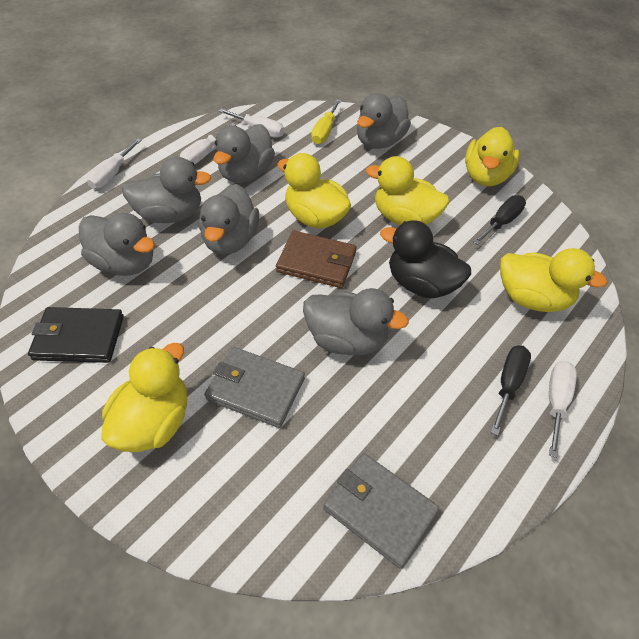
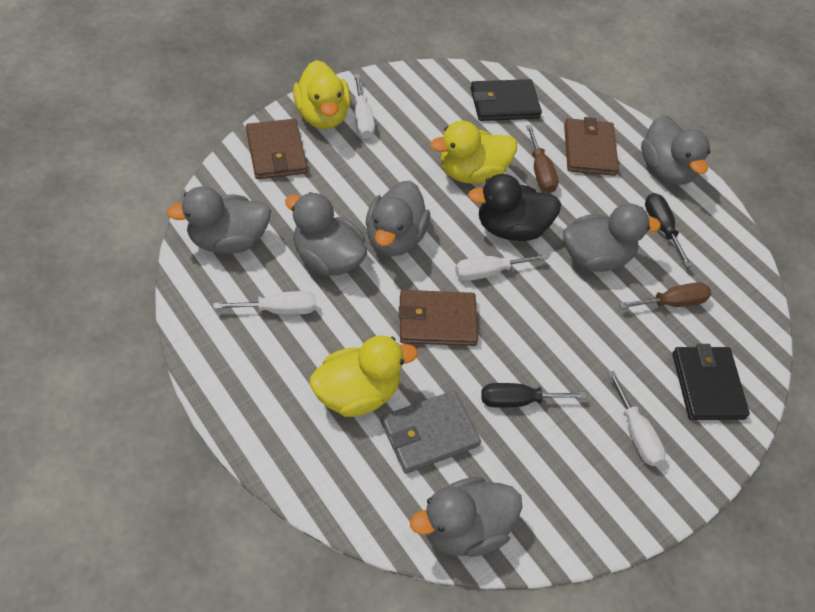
black wallet: [28,307,124,363] = 1 -> [470,79,542,121] [672,344,750,420] = 2
brown screwdriver: none = 0 -> [526,125,558,193] [619,282,711,309] = 2
brown wallet: [276,231,357,288] = 1 -> [246,119,307,179] [399,290,478,346] [564,117,619,176] = 3
grey wallet: [205,347,305,428] [323,453,439,568] = 2 -> [381,390,481,474] = 1
yellow duck: [102,343,187,452] [277,153,351,229] [366,156,449,225] [465,127,520,186] [500,248,607,312] = 5 -> [293,60,351,129] [310,335,418,417] [430,121,517,184] = 3
yellow screwdriver: [311,99,341,144] = 1 -> none = 0

